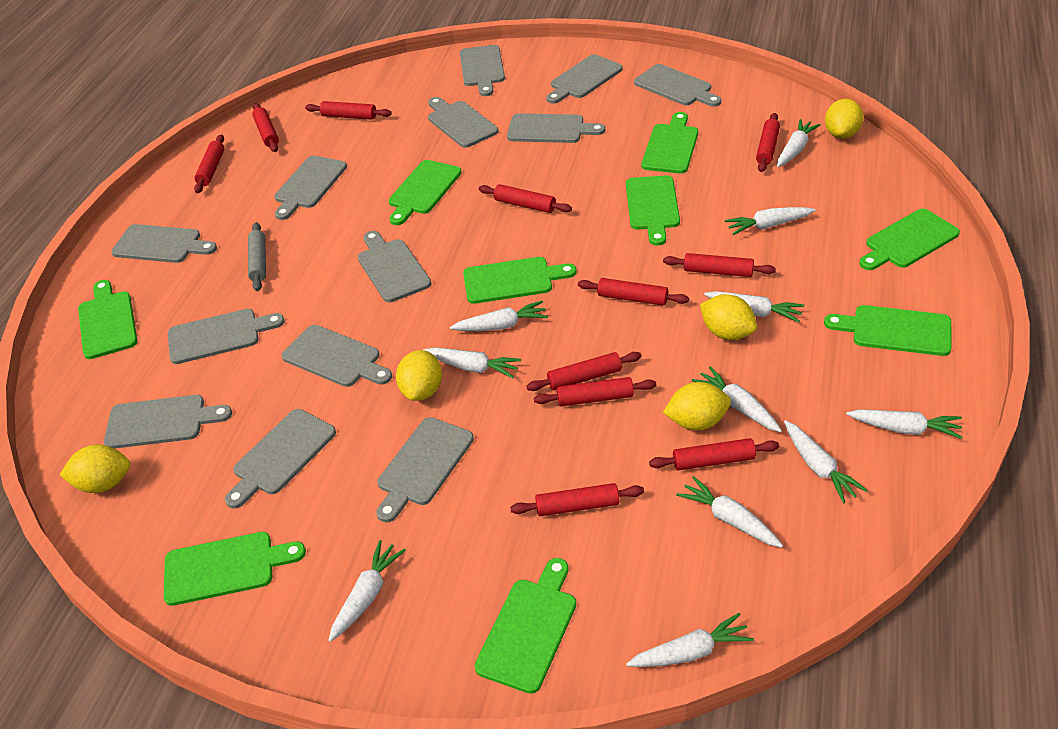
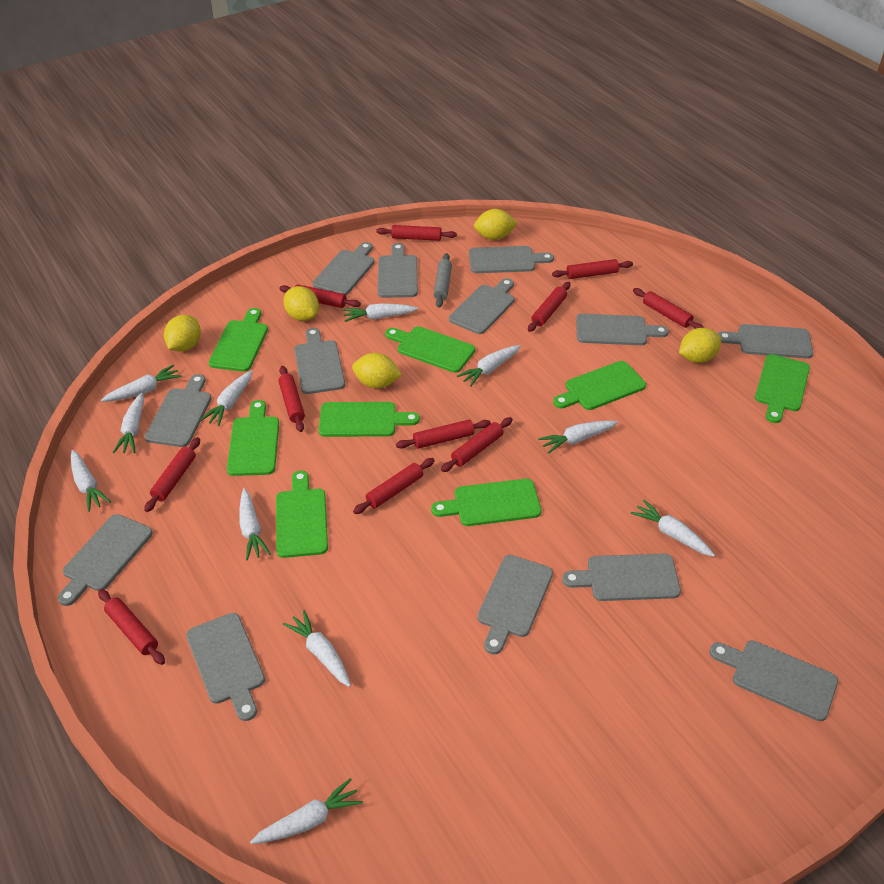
green cutting board: [78,280,137,359] [164,532,306,606] [389,160,462,225] [463,257,576,304] [475,558,576,694] [626,175,680,246] [641,112,698,173] [824,305,952,356] [859,209,960,270] = 9 -> [208,308,268,372] [227,400,279,476] [276,471,328,558] [319,402,420,437] [385,326,475,373] [431,479,541,526] [553,361,646,410] [755,354,810,423] = 8

